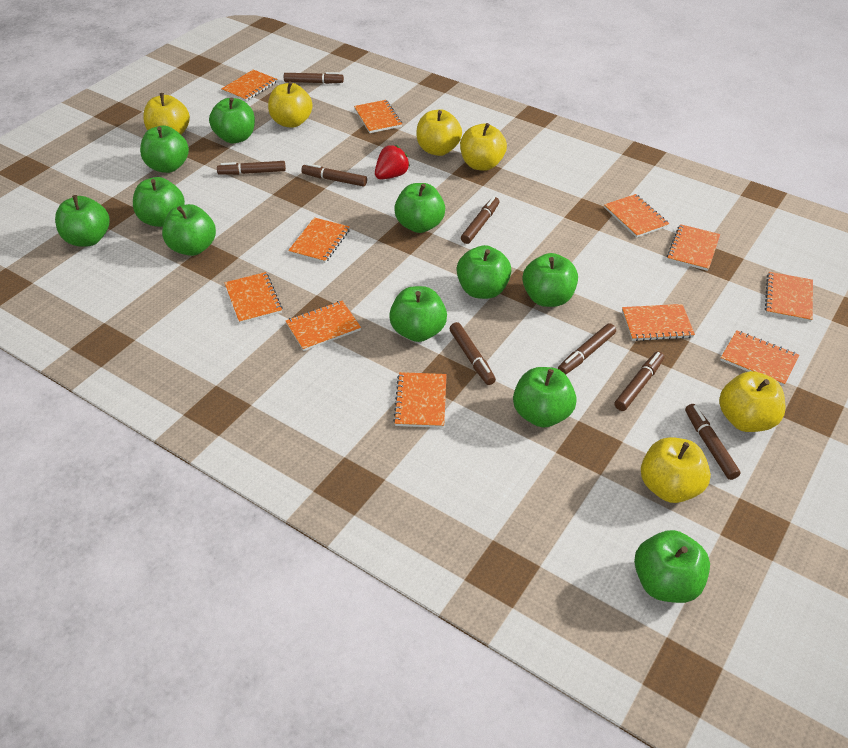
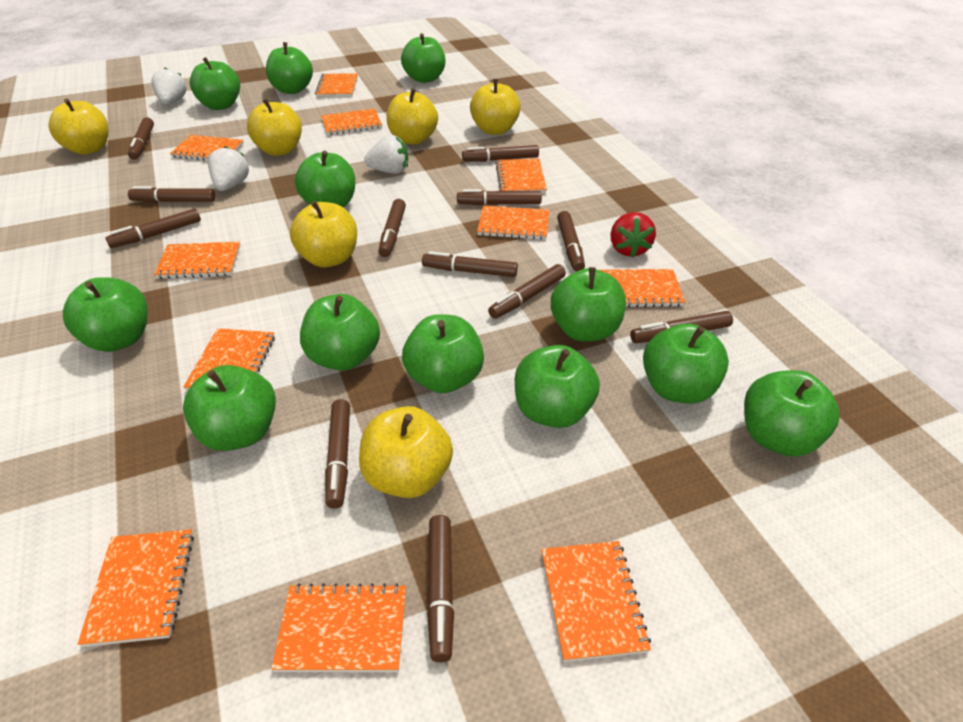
brown marker: [217,161,286,175] [284,72,344,84] [301,163,367,186] [449,322,496,385] [461,197,499,244] [558,323,616,375] [615,351,664,411] [685,404,741,480] = 8 -> [106,209,201,248] [128,117,154,160] [128,186,216,202] [325,399,350,509] [378,199,406,257] [422,251,518,277] [427,515,454,662] [457,189,542,205] [462,145,539,162] [488,264,566,319] [557,211,585,272] [630,311,733,343] = 12
green apple: [55,195,109,247] [133,177,185,227] [140,126,189,173] [162,204,216,256] [209,98,255,143] [389,286,447,342] [394,183,445,233] [456,245,511,299] [513,367,577,428] [523,253,578,307] [634,530,710,603] = 11 -> [63,277,148,352] [183,365,276,451] [189,57,240,110] [266,42,313,94] [295,151,355,208] [300,294,380,370] [401,33,445,83] [402,314,484,393] [515,345,600,428] [551,267,626,342] [643,324,729,404] [744,370,840,457] = 12
white strawberry: none = 0 -> [151,68,187,105] [208,146,249,191] [364,135,408,174] = 3

